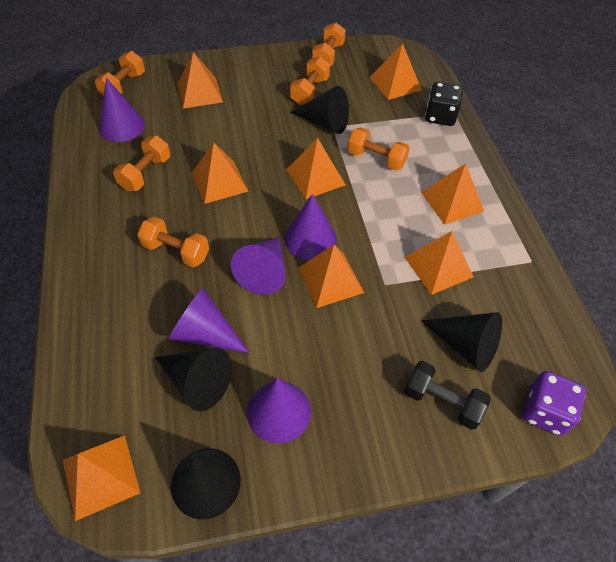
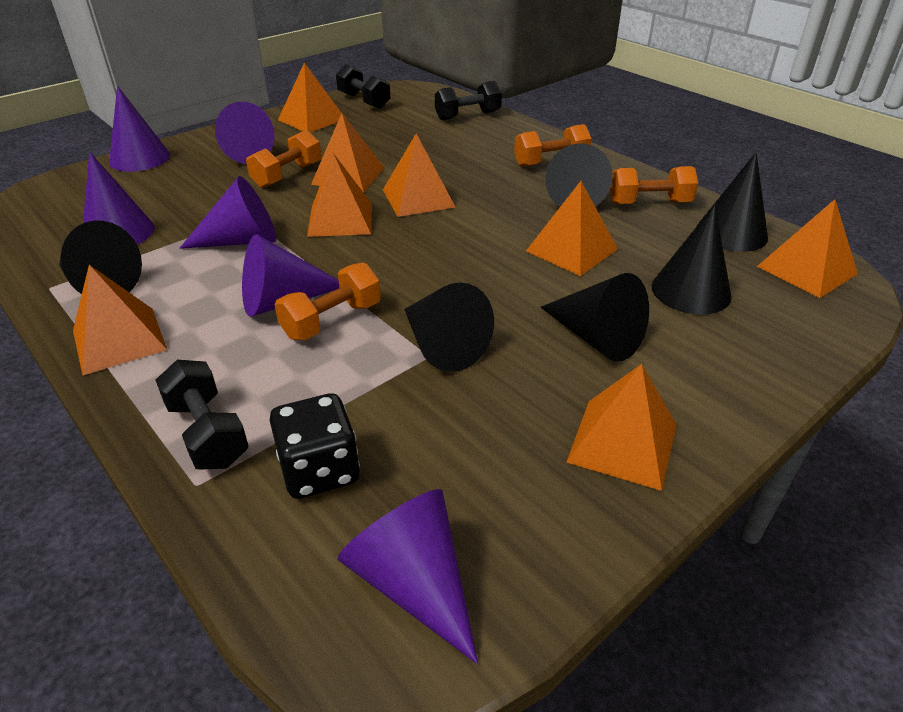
black cone: [155,348,232,412] [171,448,241,519] [290,86,349,134] [421,312,502,372] = 4 -> [59,221,142,294] [404,283,494,372] [541,273,649,362] [545,143,613,207] [652,204,732,314] [697,152,768,252] = 6
black dumbbell: [404,361,491,430] = 1 -> [156,360,249,470] [336,64,390,109] [435,81,502,120] = 3
orange dumbbell: [95,51,145,96] [113,136,170,191] [137,217,209,267] [290,56,330,105] [312,22,346,66] [347,127,410,171] = 6 -> [246,130,321,188] [274,263,381,340] [514,124,592,167] [610,166,698,204] = 4
purple cone: [99,78,145,142] [168,287,250,353] [231,237,286,295] [247,378,311,443] [284,194,337,260] = 5 -> [83,152,155,245] [109,86,170,172] [180,176,277,249] [215,102,275,164] [242,234,339,317] [338,489,478,664] = 6
purple dice: [522,371,586,436] = 1 -> none = 0

